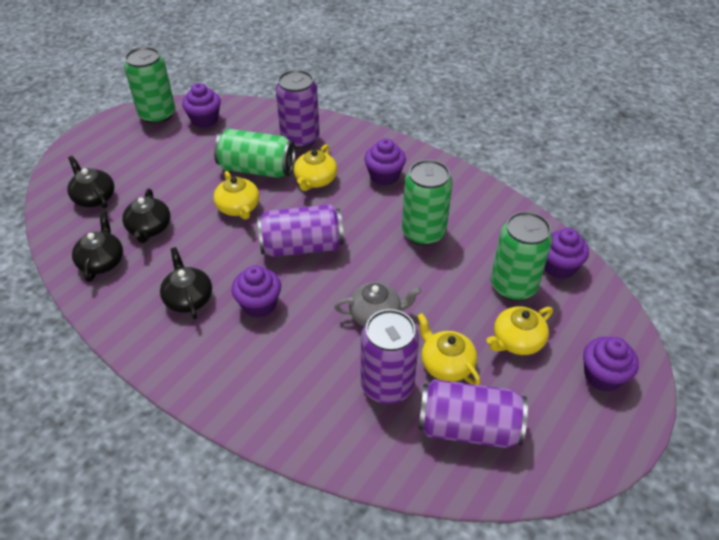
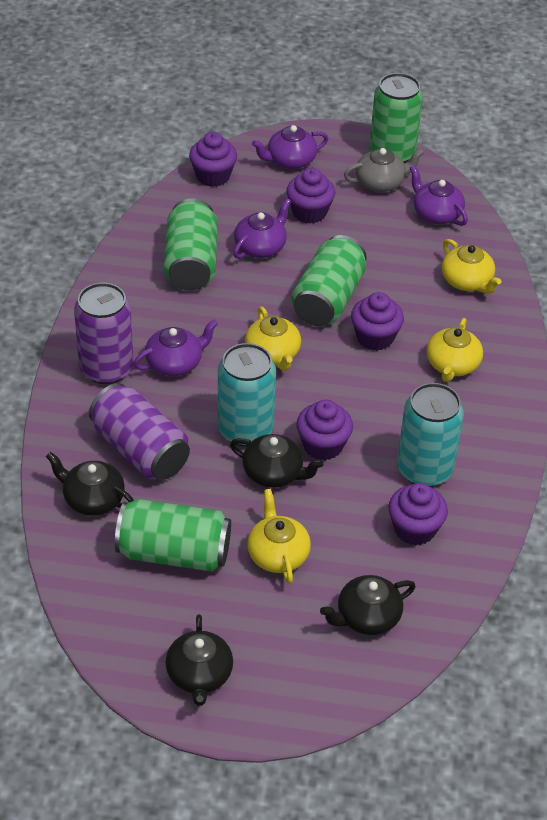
purple can: [257,204,344,257] [276,70,319,149] [361,309,419,404] [418,379,528,448] = 4 -> [74,283,134,384] [89,383,190,480] = 2
purple teapot: none = 0 -> [133,319,218,376] [233,198,291,259] [252,125,328,169] [410,165,468,226] = 4
turquoise can: none = 0 -> [217,343,276,447] [397,383,464,487] = 2

